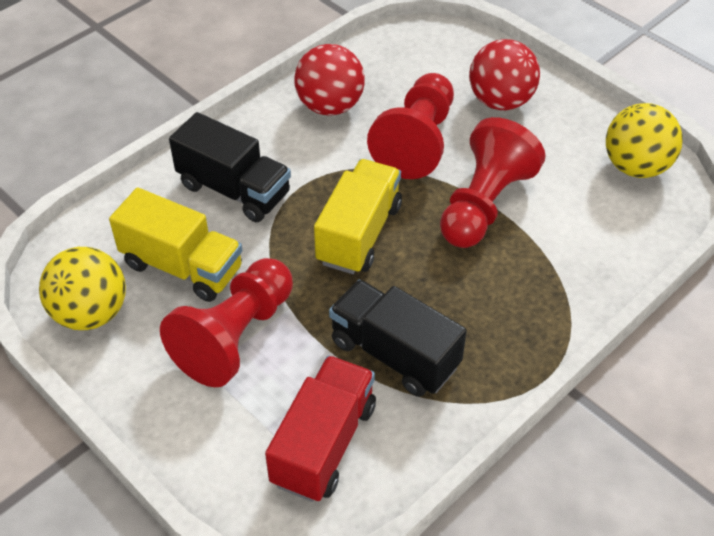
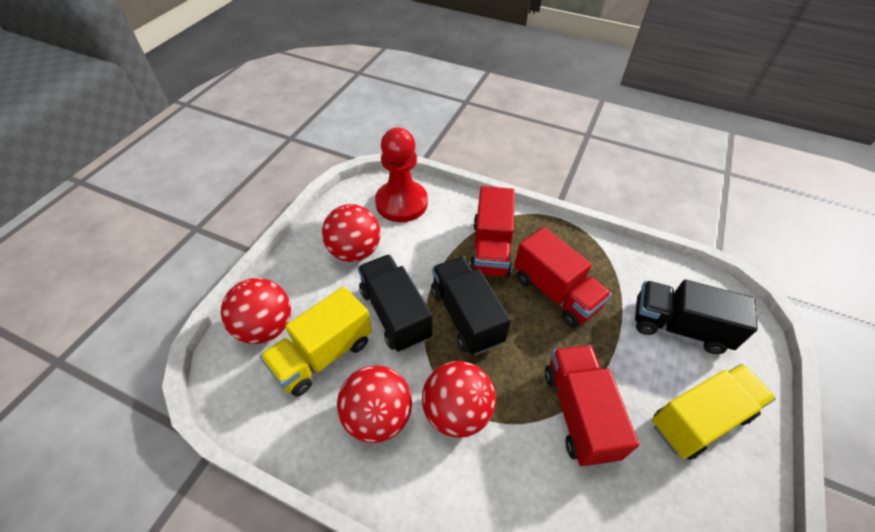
black truck: [169,112,291,222] [329,280,467,397] = 2 -> [358,254,432,352] [431,256,511,355] [635,280,758,354] = 3
red ball: [294,44,364,116] [469,39,540,110] = 2 -> [221,278,291,344] [322,204,381,262] [337,365,412,443] [422,361,496,438] = 4
red pawn: [160,258,293,387] [367,73,454,179] [440,117,546,248] = 3 -> [375,128,428,222] = 1
red truck: [265,355,376,502] = 1 -> [470,186,515,278] [514,227,612,328] [545,345,639,466] = 3
yellow ball: [39,247,126,330] [606,103,683,178] = 2 -> none = 0

